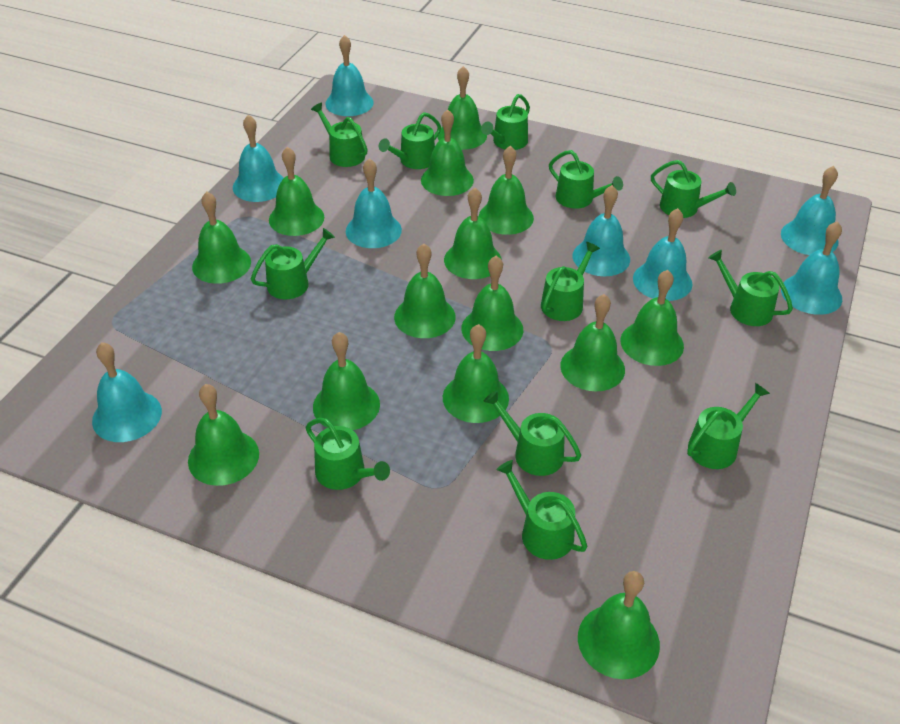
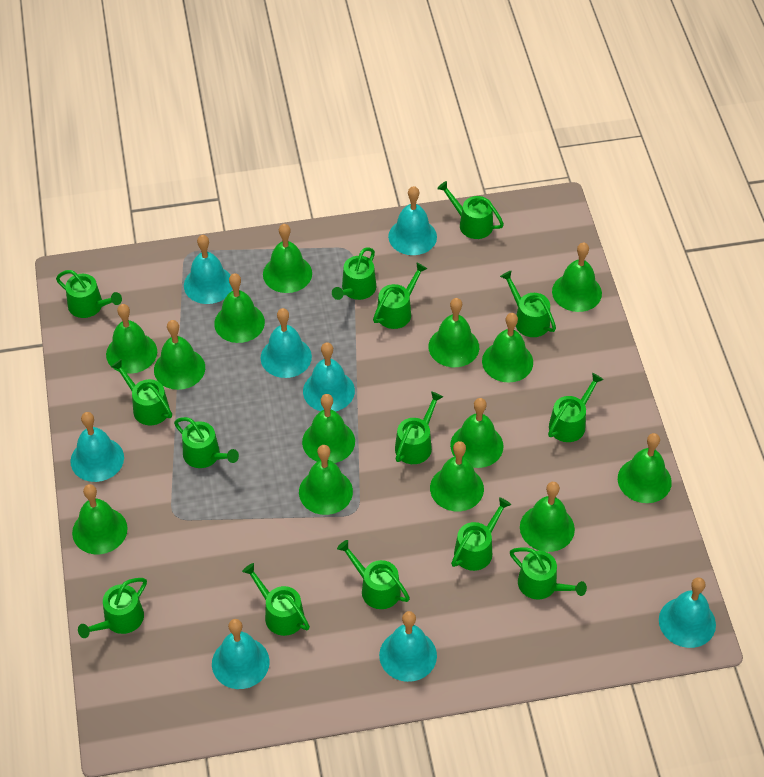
green watering can: [251,228,335,299] [306,418,390,490] [311,103,368,167] [379,112,441,169] [481,94,530,150] [483,390,581,476] [496,460,587,560] [541,242,600,321] [549,150,623,209] [651,160,736,218] [687,383,770,469] [708,250,793,326] = 12 -> [56,270,122,318] [78,578,147,638] [111,359,172,425] [174,417,239,468] [242,563,310,636] [332,247,376,300] [337,540,410,609] [373,262,427,329] [395,391,443,464] [437,181,504,239] [451,497,511,571] [500,271,556,337] [510,547,587,600] [548,373,604,442] = 14

